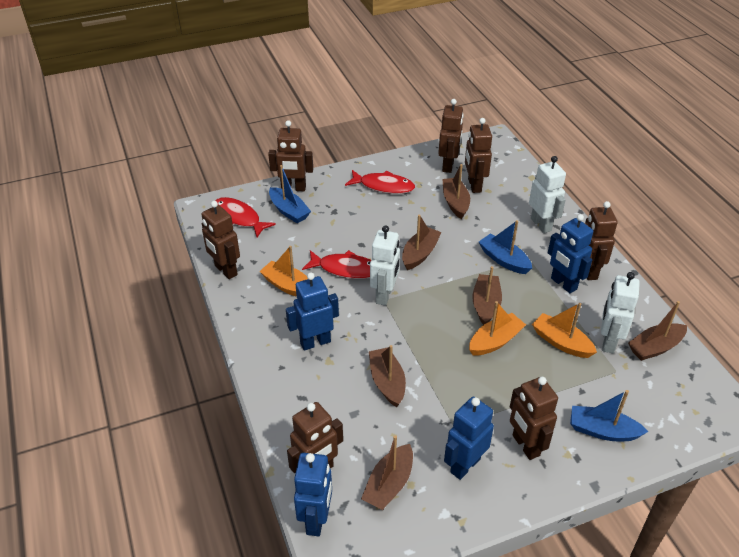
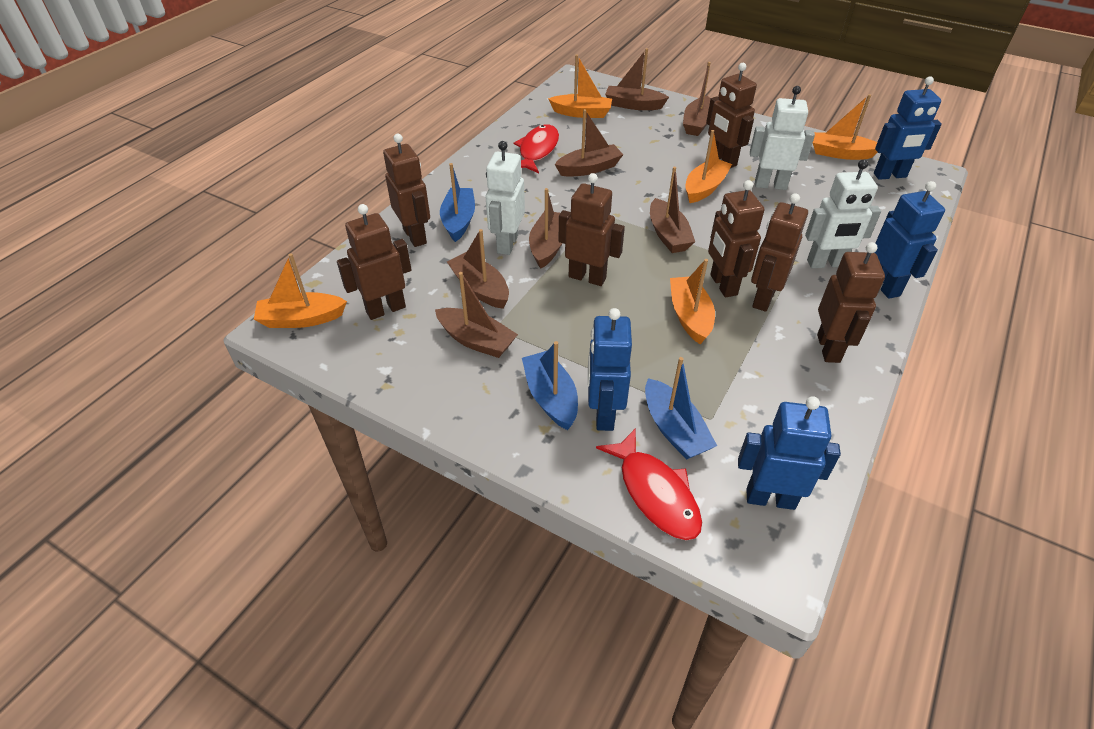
brown boat: [361,435,413,510] [369,345,406,407] [402,215,442,270] [443,164,470,219] [472,266,502,325] [628,301,687,361] = 6 -> [435,272,518,358] [447,229,509,309] [529,188,562,269] [555,109,623,177] [605,48,669,110] [650,167,695,253] [683,62,711,136] = 7
orange boat: [259,246,308,297] [469,301,526,356] [532,303,597,358] = 3 -> [254,253,347,328] [548,54,612,118] [670,259,715,345] [685,130,732,203] [813,94,878,160] = 5
red fish: [216,197,276,237] [302,250,371,279] [345,170,415,194] = 3 -> [514,125,559,173] [596,428,702,540] = 2

